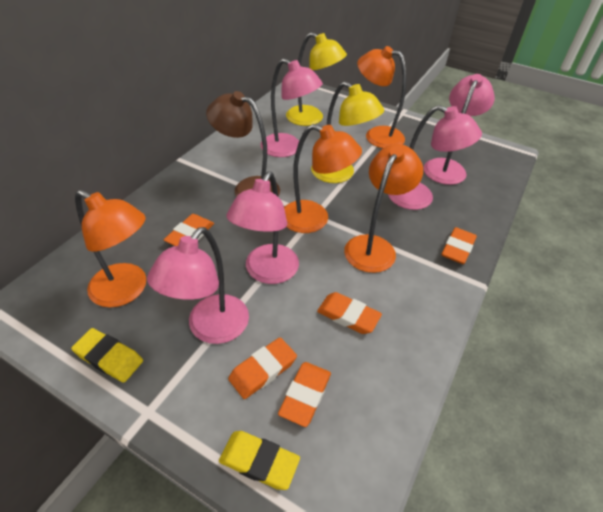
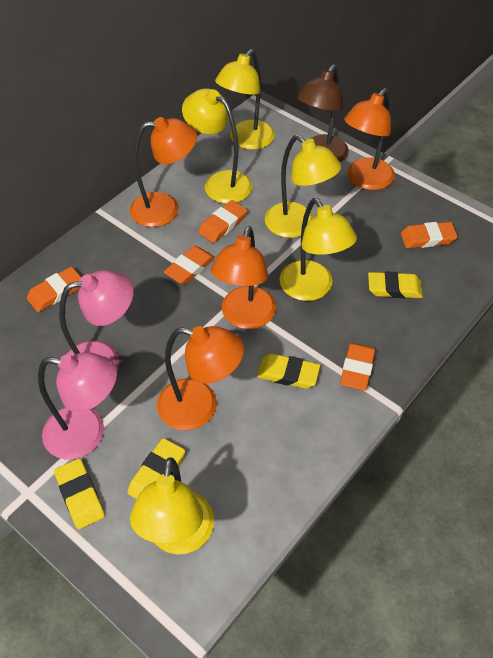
pink lamp: [147,227,249,344] [226,171,299,284] [261,58,323,157] [388,105,482,210] [423,74,495,185] = 5 -> [38,352,117,460] [59,270,134,370] = 2
yellow eraser: [71,328,143,383] [219,431,300,490] = 2 -> [54,459,105,529] [128,438,185,499] [257,354,320,389] [368,271,423,298] = 4
yellow lamp: [286,32,347,126] [311,81,384,183] = 2 -> [130,457,214,554] [182,88,252,204] [215,49,275,150] [265,135,341,238] [280,198,357,301] = 5

